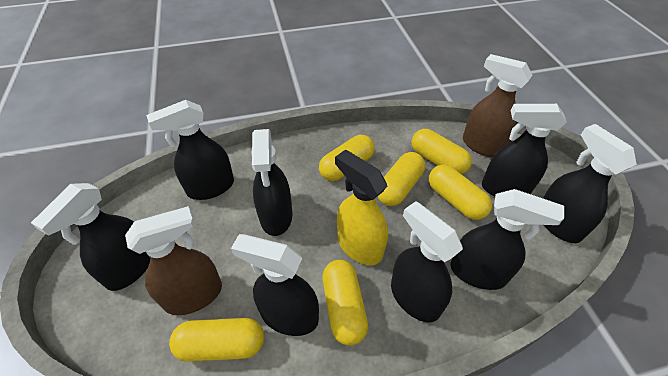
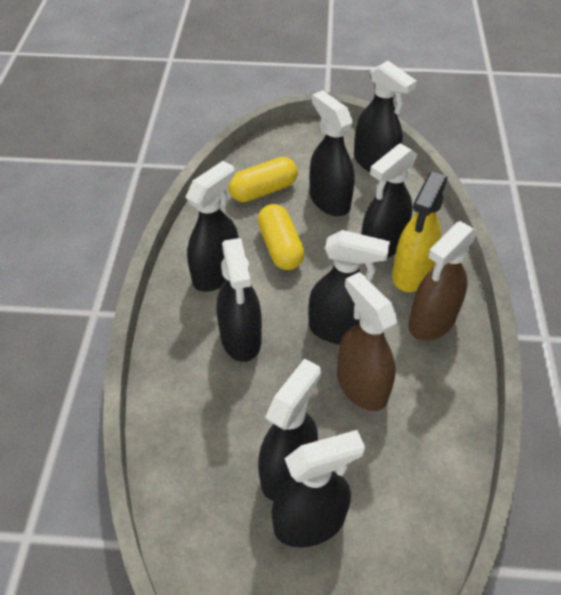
yellow capsule: [169,318,264,362] [319,135,375,181] [323,260,368,346] [378,152,425,206] [411,129,472,174] [429,165,492,220] = 6 -> [228,157,298,202] [257,204,305,270] = 2

